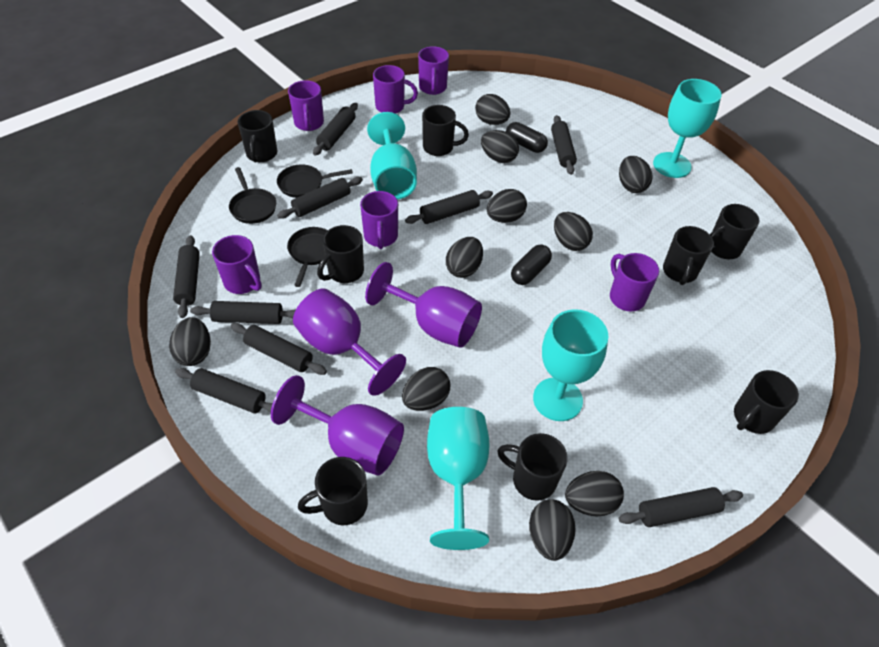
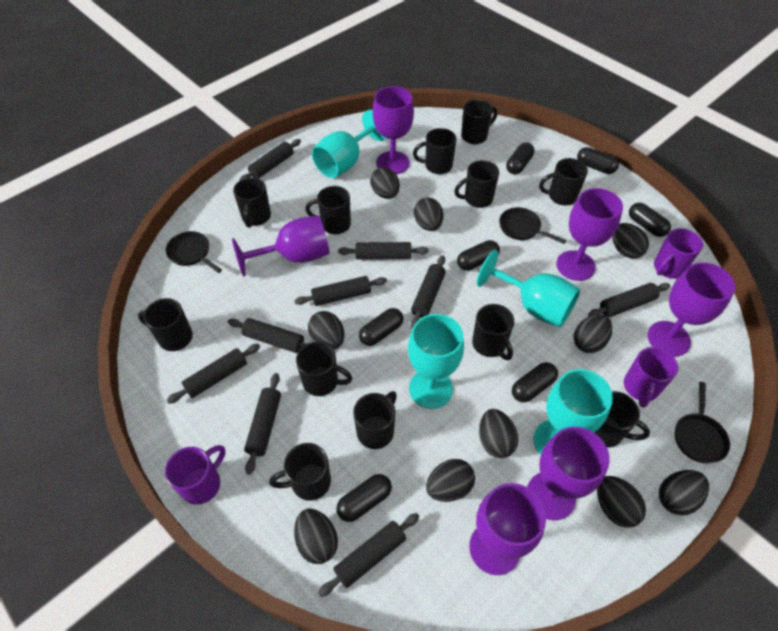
black capsule: [506,122,548,153] [511,244,552,285] = 2 -> [337,474,392,522] [359,308,403,346] [457,240,500,271] [506,142,535,174] [512,362,558,402] [577,147,619,174] [629,203,671,237] = 7
black mug: [238,110,277,162] [298,457,368,525] [317,225,364,283] [422,105,469,156] [497,433,567,501] [663,226,714,285] [710,204,759,259] [734,370,799,434] = 8 -> [138,298,193,351] [233,178,271,228] [269,443,331,501] [296,342,352,396] [305,186,351,234] [353,391,397,449] [413,128,456,174] [454,160,499,208] [461,100,497,144] [472,304,514,360] [539,158,588,205] [594,391,650,448] = 12
purple goblet: [271,375,404,476] [293,288,406,396] [365,262,482,348] = 3 -> [232,215,330,276] [373,86,414,174] [469,483,546,575] [527,427,610,520] [556,188,623,281] [647,262,735,357] = 6
purple mug: [212,235,262,294] [288,80,324,131] [360,191,398,249] [373,65,418,114] [418,46,449,95] [610,253,659,311] = 6 -> [165,445,226,505] [624,347,678,408] [654,228,703,279] = 3

